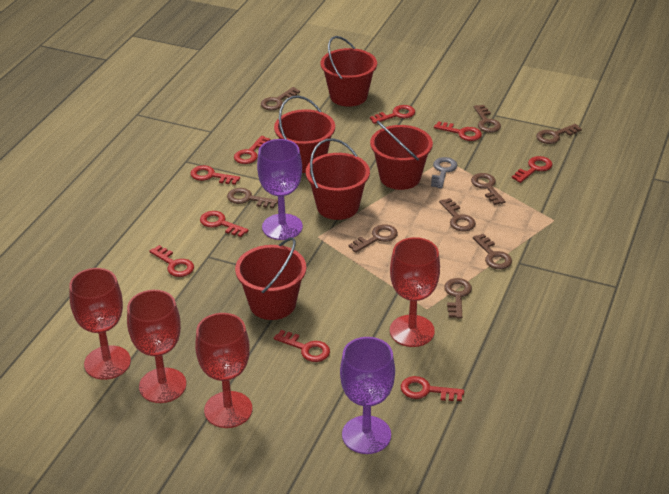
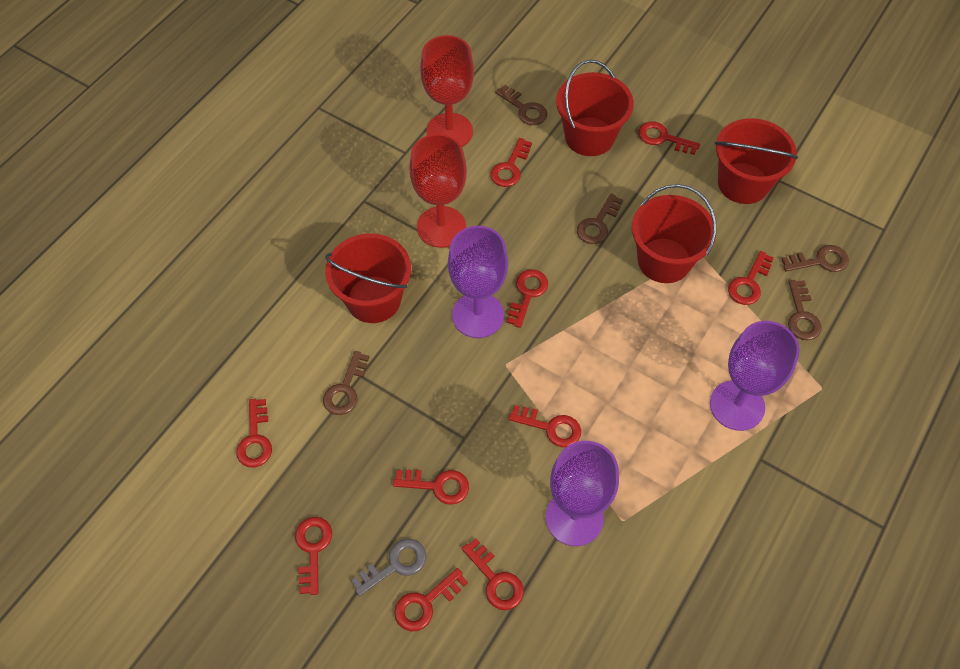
brown key: [227,188,278,208] [261,87,300,110] [348,224,398,253] [439,198,476,231] [444,278,472,319] [471,173,506,205] [473,234,512,269] [474,105,501,133] [536,124,582,144] = 9 -> [323,351,369,415] [495,85,547,125] [577,194,623,244] [781,245,849,272] [788,280,822,340] = 5
purple goblet: [257,139,303,240] [340,337,395,454] = 2 -> [448,226,508,338] [546,441,619,546] [710,321,800,431] = 3
red bucket: [235,237,306,320] [274,95,335,173] [306,138,370,220] [321,36,377,107] [370,120,433,190] = 5 -> [325,233,411,323] [556,60,634,156] [632,184,716,283] [715,118,798,204] = 4
red goblet: [69,268,131,380] [127,290,186,403] [195,313,252,428] [390,237,440,347] = 4 -> [409,134,467,248] [420,35,474,147] = 2
red key: [149,245,194,277] [190,165,240,185] [200,211,249,237] [234,136,270,164] [274,330,330,362] [370,105,415,124] [401,376,464,401] [434,121,482,141] [512,156,553,183] = 9 -> [236,399,272,467] [295,517,332,595] [393,470,469,505] [394,568,468,631] [462,539,524,610] [490,138,532,187] [506,269,548,328] [508,405,581,447] [638,121,700,155] [728,251,774,305] = 10

